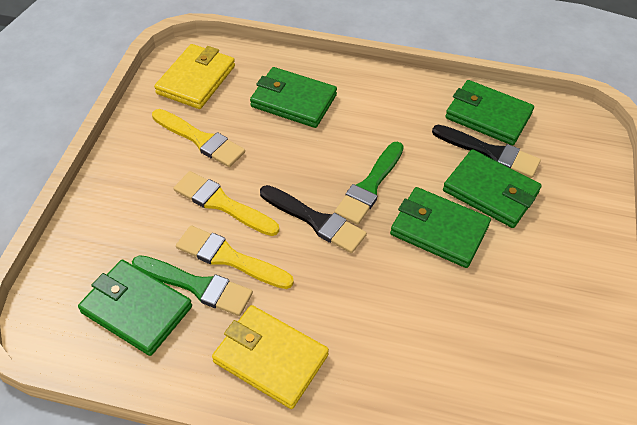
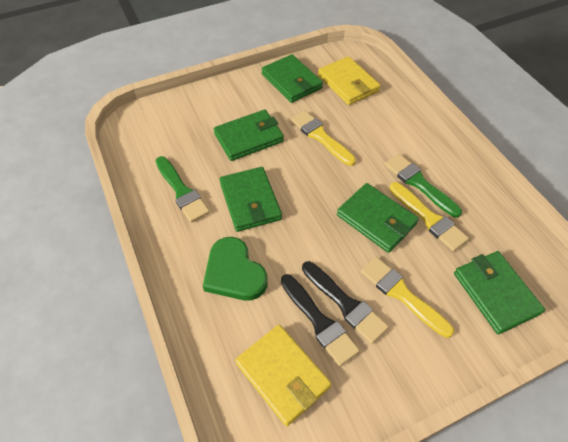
green heart: none = 0 -> [203,237,268,301] = 1

